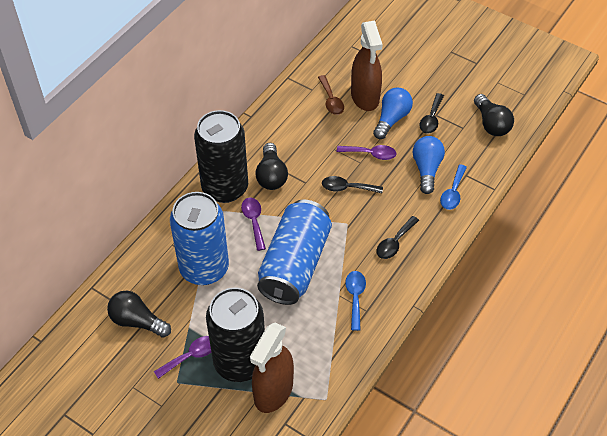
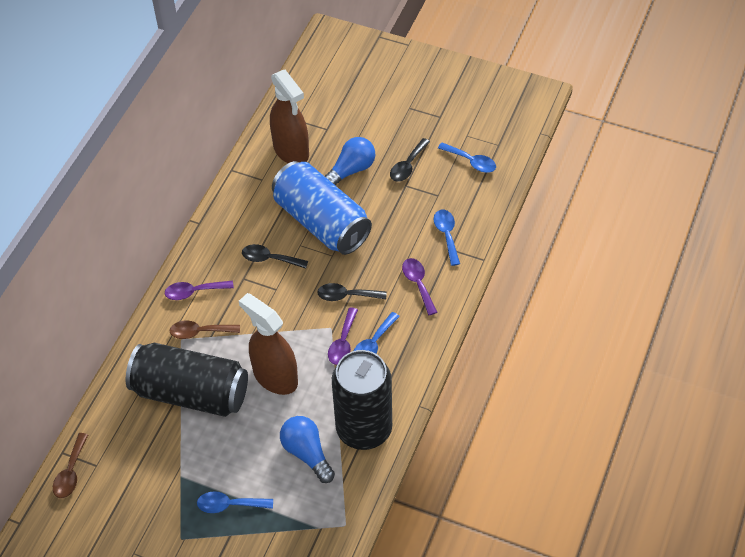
black light bulb: [107,291,171,338] [255,143,288,190] [474,94,514,136] = 3 -> none = 0
blue can: [170,192,229,285] [257,200,332,305] = 2 -> [272,161,372,255] = 1
blue spoon: [345,271,366,331] [440,164,467,210] = 2 -> [197,491,273,513] [354,312,400,354] [434,210,460,266] [438,143,496,173] = 4
brown spoon: [318,75,344,115] = 1 -> [53,433,88,498] [170,320,240,339] = 2

